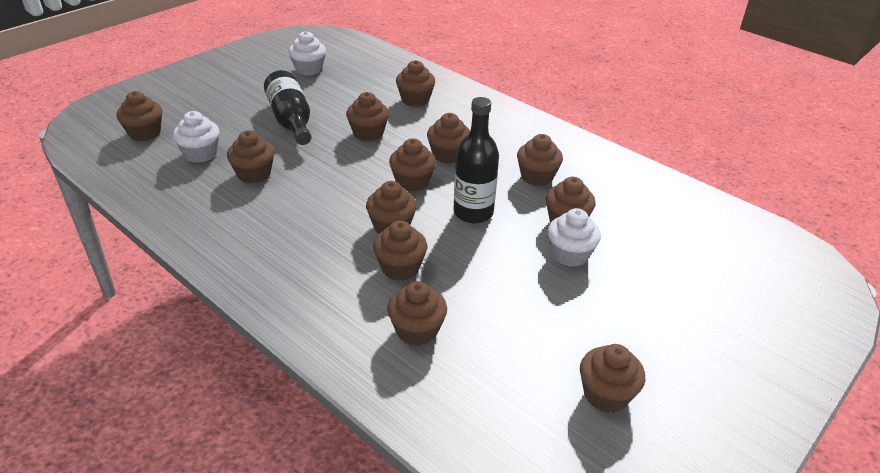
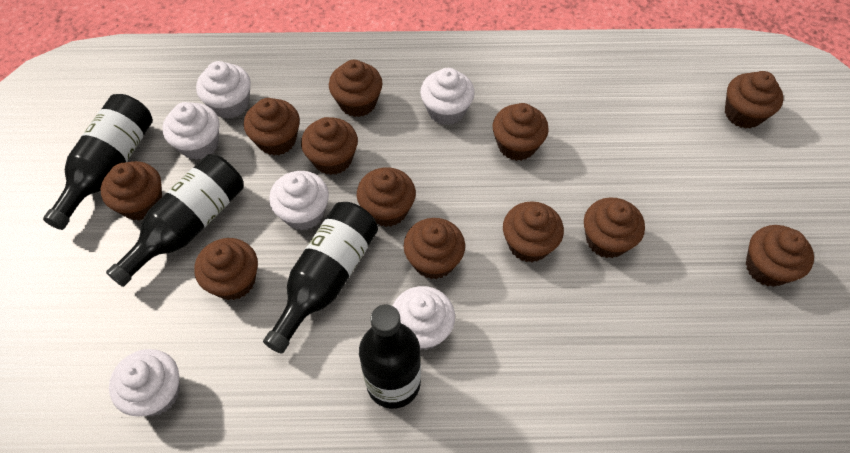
black bottle: [264,70,312,145] [453,97,499,223] = 2 -> [43,94,153,230] [106,154,244,287] [263,202,378,354] [359,304,421,409] = 4
white cupcake: [173,111,220,163] [288,31,326,75] [548,208,601,267] = 3 -> [109,349,180,416] [163,102,219,160] [196,61,251,119] [269,171,329,231] [392,286,455,350] [420,68,475,125] = 6

